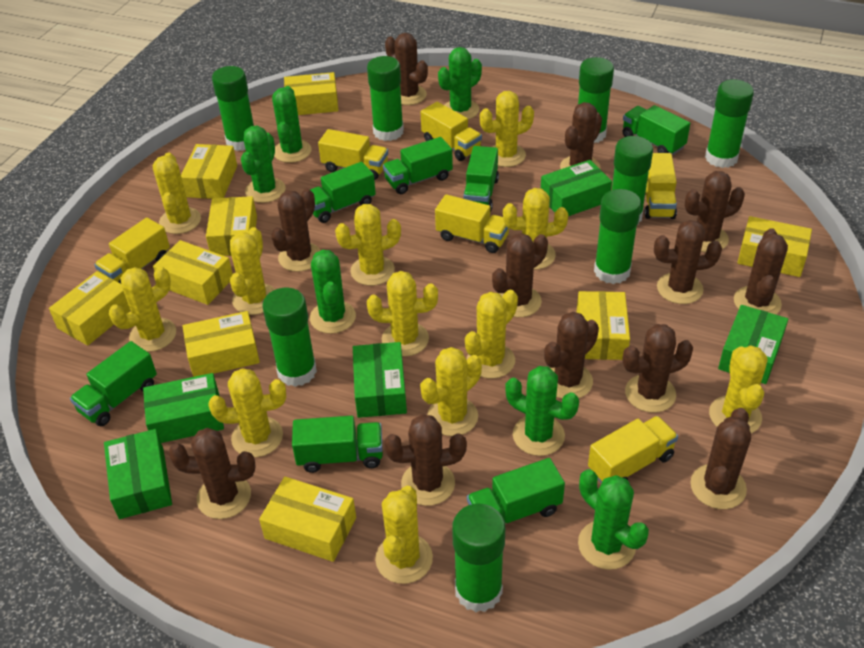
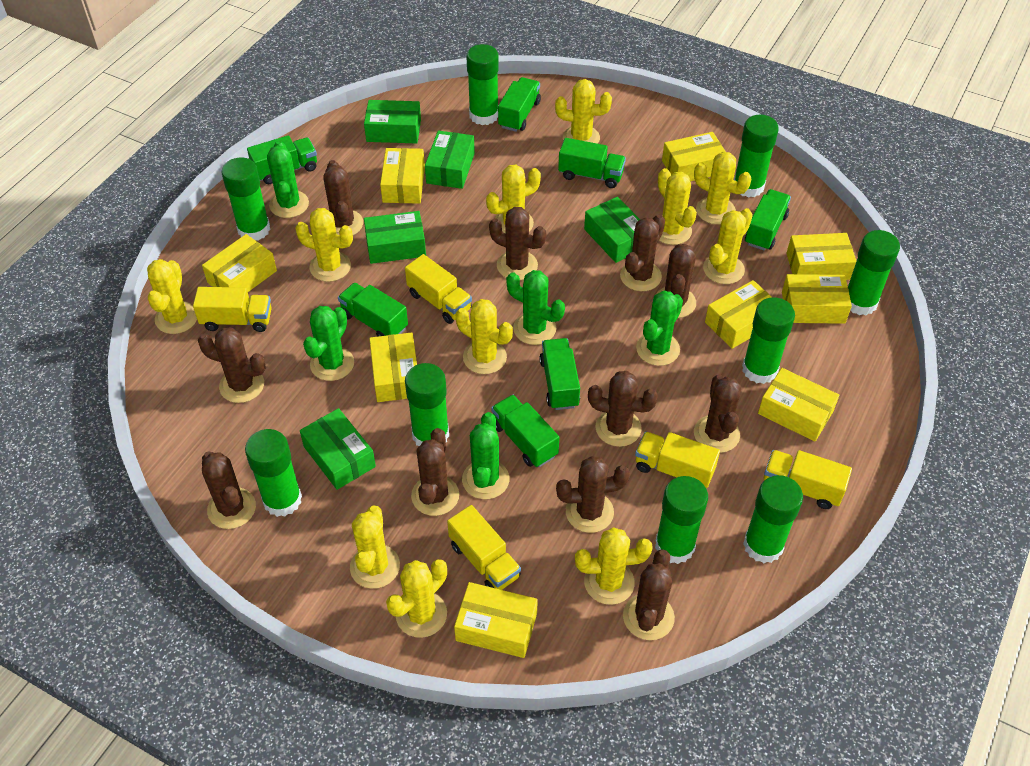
brown cactus: [168,428,256,519] [271,188,320,272] [384,414,467,506] [385,33,428,105] [492,233,548,317] [544,312,599,399] [560,102,602,169] [622,324,693,413] [654,220,722,304] [685,171,745,252] [690,408,751,509] [734,228,788,315] = 12 -> [198,327,266,403] [202,452,256,529] [323,160,363,235] [411,428,459,516] [489,207,546,280] [556,456,630,533] [588,371,658,447] [620,214,665,291] [623,549,675,640] [655,244,696,318] [694,375,742,453] = 11
green cactus: [241,126,285,203] [272,86,311,163] [310,250,356,334] [438,47,482,120] [505,366,579,456] [578,469,649,570] = 6 -> [267,141,309,218] [303,306,354,381] [462,412,509,499] [506,270,565,345] [636,291,683,366] = 5
green glue stick: [212,66,254,151] [262,288,317,387] [367,56,404,141] [452,504,505,612] [578,57,614,143] [594,189,641,284] [612,136,653,225] [705,79,754,168] = 8 -> [221,157,271,241] [245,429,302,517] [405,363,449,446] [466,44,499,125] [655,476,708,564] [734,115,779,198] [742,297,795,384] [743,475,803,563] [848,230,900,315] = 9
yellow cactus: [109,267,176,352] [153,153,201,234] [209,368,286,457] [230,227,275,315] [335,204,401,286] [367,271,438,356] [375,486,433,584] [420,347,482,436] [465,290,518,379] [480,91,534,167] [503,188,568,270] [709,345,768,433] = 12 -> [147,259,197,334] [295,208,353,282] [350,506,400,589] [386,559,447,638] [455,299,513,374] [486,165,541,234] [555,79,612,144] [575,527,653,605] [658,168,697,245] [694,152,752,225] [703,208,753,284] = 11
yellow truck: [94,218,170,284] [318,129,388,180] [421,102,482,161] [435,194,509,253] [588,416,678,483] [645,153,677,219] = 6 -> [193,287,272,332] [405,254,472,324] [447,505,521,590] [635,432,720,488] [764,450,852,509] = 5

